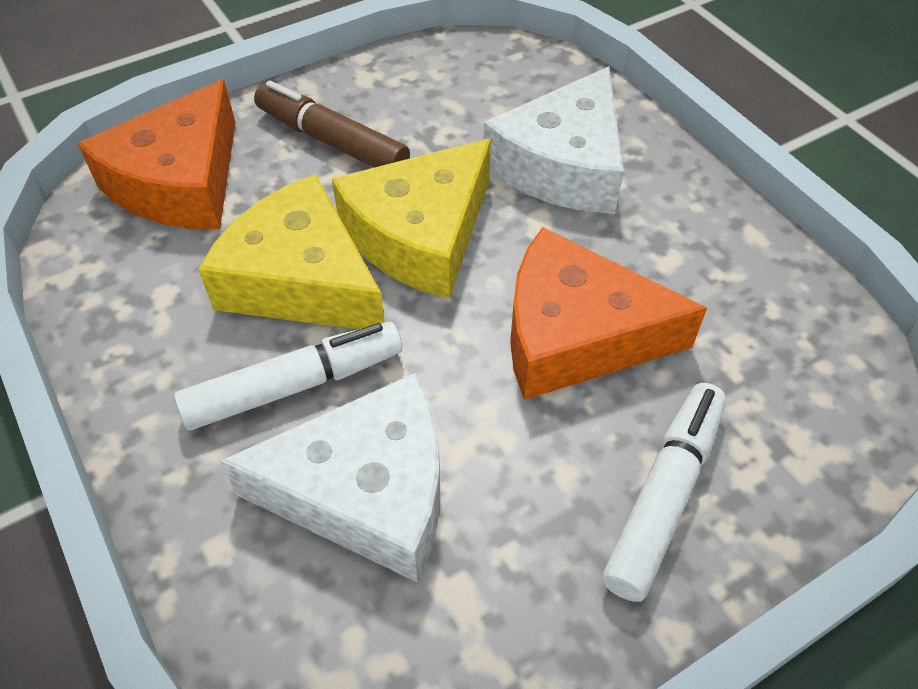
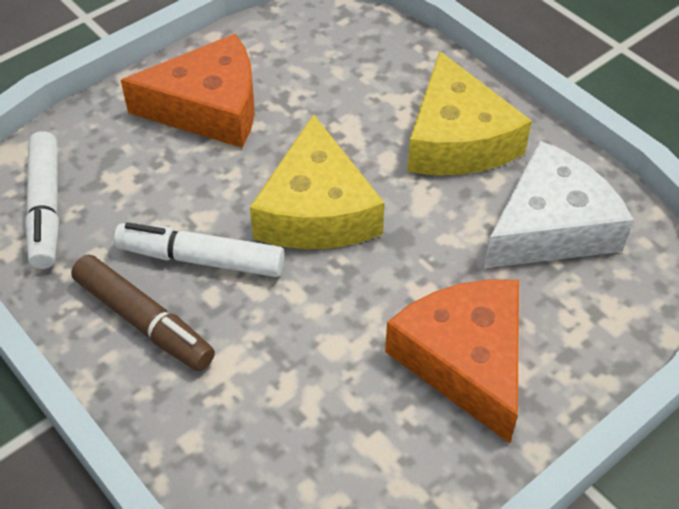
white cheese: [221,373,440,583] [484,66,624,214] = 2 -> [484,141,634,268] = 1

